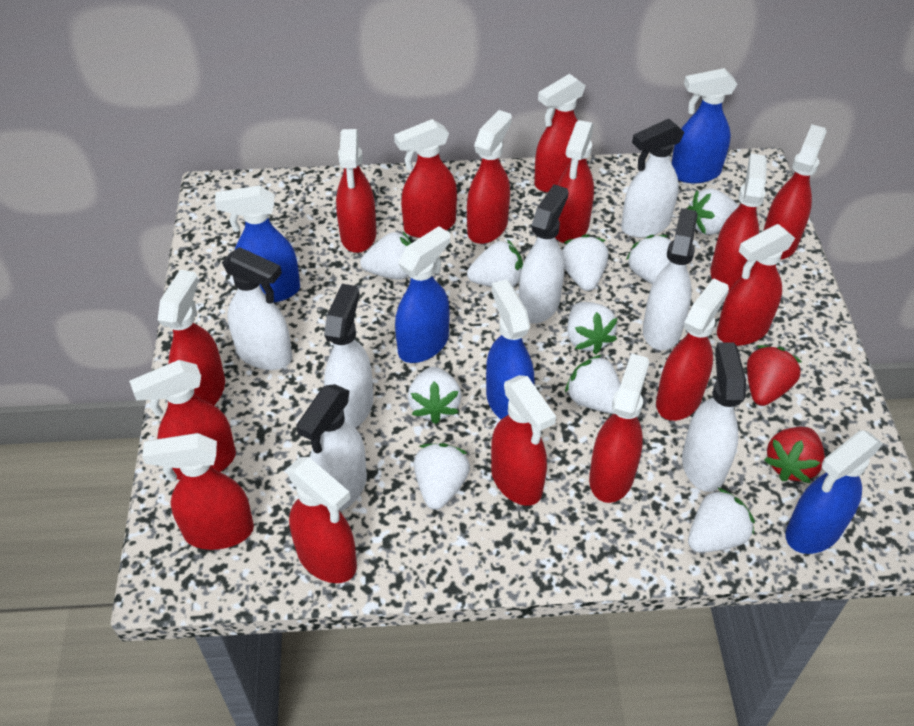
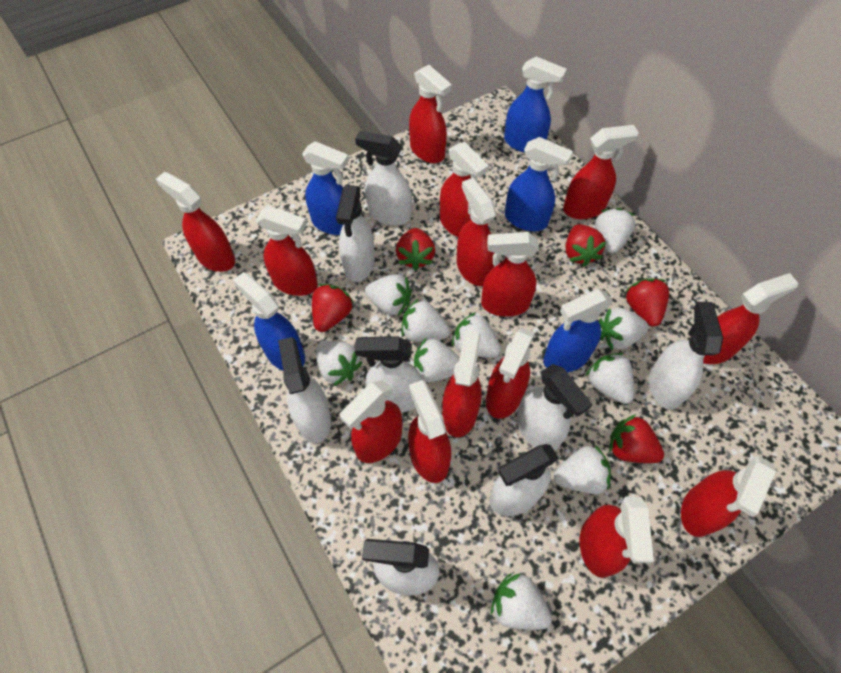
red spray bottle: [129,360,236,480] [142,433,254,550] [158,270,225,405] [287,457,357,583] [336,129,376,253] [394,119,457,238] [467,110,512,244] [491,375,556,506] [534,74,586,193] [555,120,594,243] [589,353,649,503] [656,278,729,421] [710,154,767,292] [717,224,795,346] [763,124,827,260] = 15 -> [156,172,235,272] [256,206,318,296] [340,380,402,463] [408,380,451,483] [409,65,452,163] [440,142,489,237] [442,330,482,437] [457,178,496,286] [481,232,539,317] [486,328,535,419] [563,125,639,219] [580,497,654,578] [681,456,776,537] [703,273,799,364] = 14
red strawberry: [747,345,802,406] [764,427,825,483] = 2 -> [312,284,354,332] [396,228,435,271] [566,224,606,267] [609,414,664,463] [625,278,669,327] = 5
white spray bottle: [222,247,292,370] [296,384,367,512] [324,284,373,428] [519,184,569,324] [621,119,685,238] [643,208,698,350] [682,342,746,492] = 7 -> [278,337,331,443] [336,185,375,282] [355,131,412,225] [355,336,422,412] [362,539,440,595] [490,444,559,516] [517,364,593,451] [649,302,723,410] = 8

